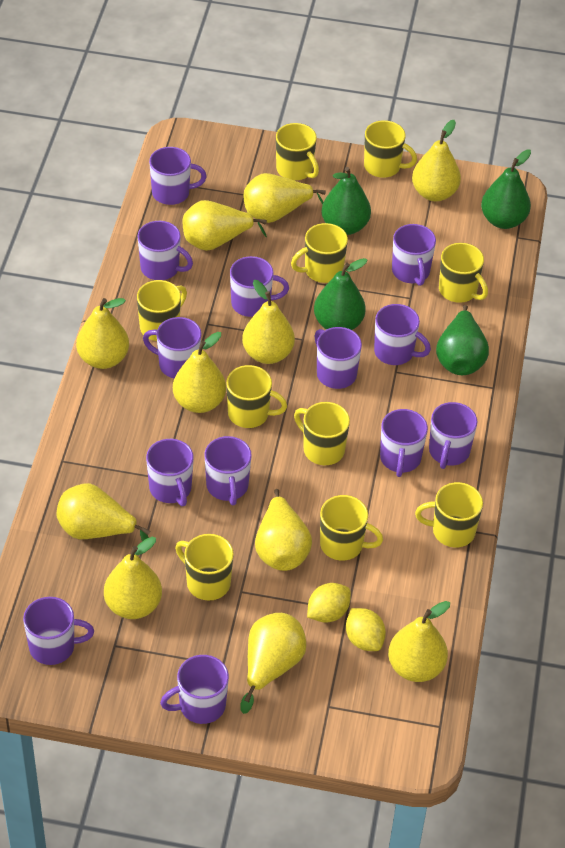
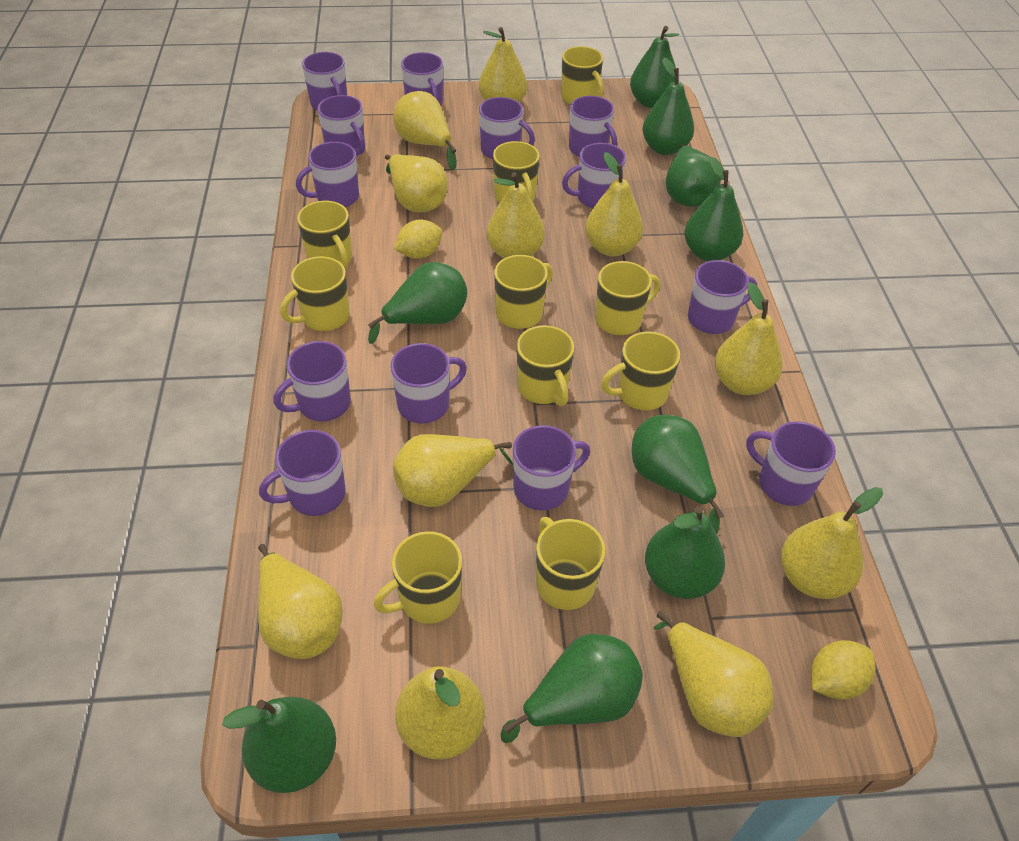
green pear: [314,258,367,330] [321,167,371,235] [436,305,489,375] [481,150,531,229] = 4 -> [222,697,336,793] [368,262,467,344] [500,634,643,743] [630,26,680,108] [632,415,724,533] [643,57,694,155] [645,506,725,599] [666,144,721,207] [684,157,744,261] = 9

